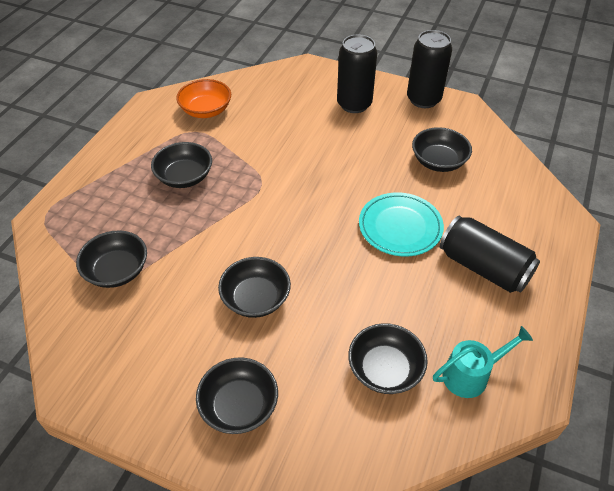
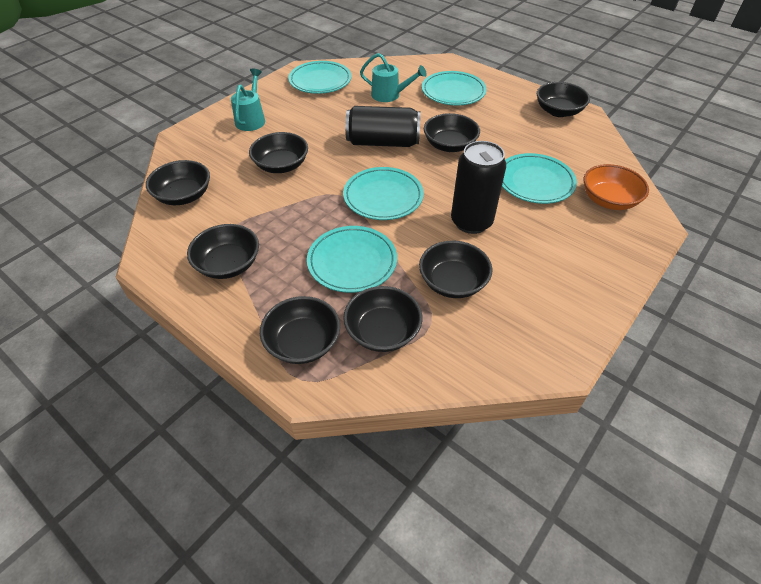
black bowl: [76,230,147,288] [151,142,212,188] [196,357,278,434] [218,257,291,318] [348,323,428,394] [412,127,472,172] = 6 -> [146,160,210,205] [187,224,259,279] [249,132,308,173] [260,296,340,364] [343,286,422,352] [419,241,492,298] [424,113,480,152] [537,82,590,117] = 8
black can: [337,34,377,113] [407,30,452,108] [440,215,540,293] = 3 -> [345,106,421,147] [451,141,506,234] = 2
turquoise plate: [359,192,444,256] = 1 -> [288,61,352,94] [307,226,397,293] [343,167,424,220] [422,71,487,106] [502,153,577,204] = 5
turquoise watering can: [433,326,533,398] = 1 -> [231,68,265,131] [360,53,427,102] = 2

